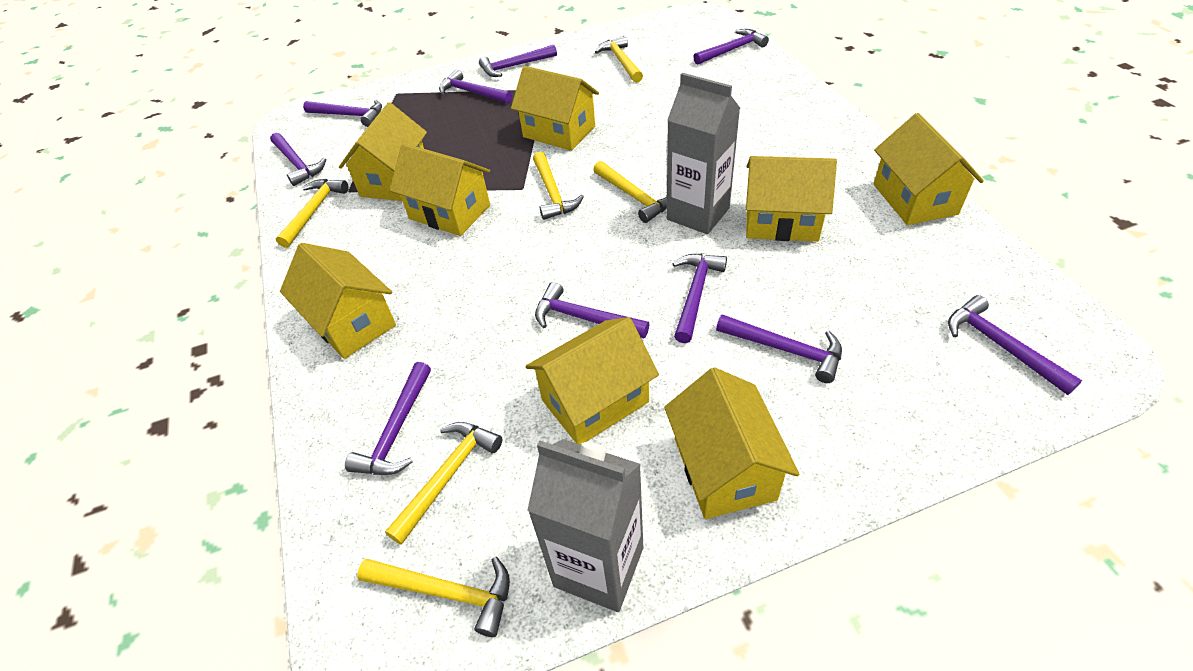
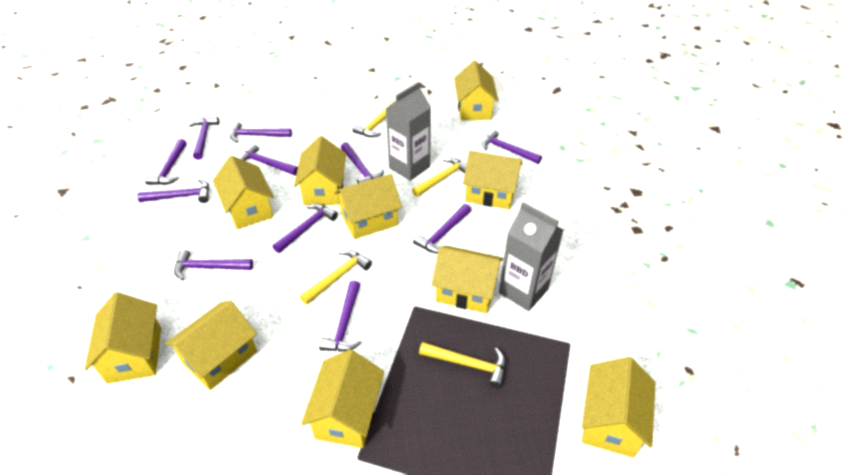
purple hammer: [270,133,326,186] [303,100,382,127] [345,362,431,475] [439,69,512,104] [479,45,557,77] [535,282,649,338] [672,254,727,343] [693,29,769,65] [716,314,842,383] [948,295,1082,395] = 10 -> [137,179,209,203] [145,139,187,185] [174,249,253,281] [189,116,219,160] [230,121,292,143] [239,143,298,176] [272,203,338,253] [319,281,362,352] [341,142,384,184] [413,204,471,254] [481,129,542,164] = 11
yellow hammer: [276,179,348,248] [357,557,510,637] [385,422,502,545] [533,152,584,220] [593,161,667,223] [595,36,643,83] = 6 -> [300,250,372,305] [352,101,395,137] [412,158,466,197] [419,342,506,388] = 4
yellow house: [280,243,396,359] [339,102,427,201] [390,143,490,236] [511,66,599,151] [526,317,659,444] [664,367,799,519] [746,156,837,242] [873,113,984,225] = 8 -> [84,292,161,384] [165,300,257,390] [213,156,274,229] [294,136,346,205] [301,349,384,448] [334,174,402,239] [431,246,503,313] [454,61,499,120] [463,151,522,209] [582,357,655,458] = 10

